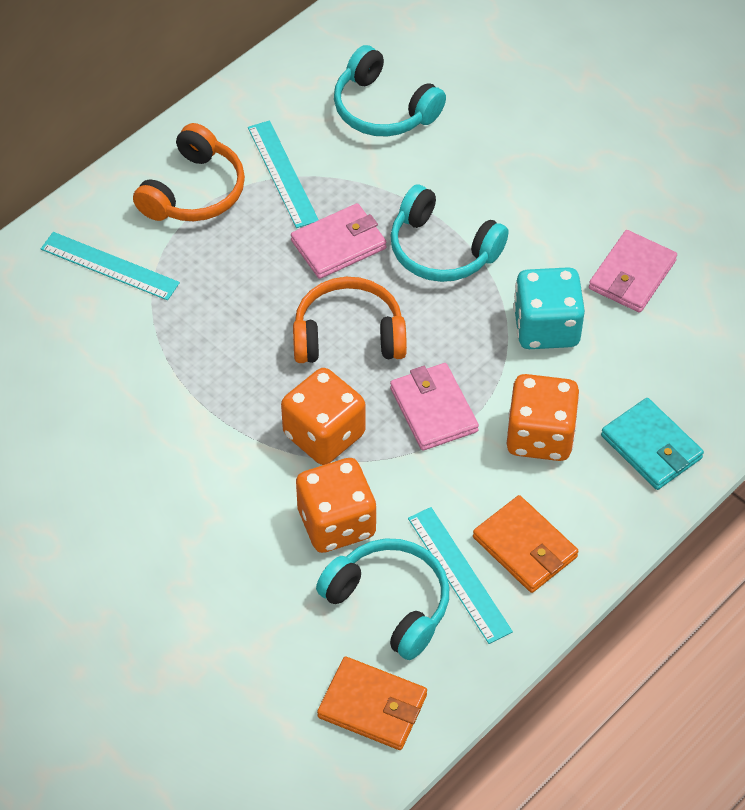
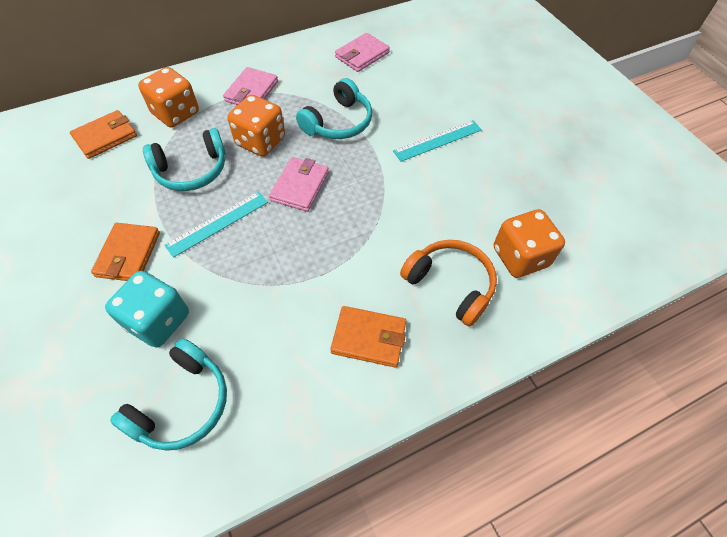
orange headphones: [133,123,245,221] [293,277,407,363] = 2 -> [400,240,497,327] = 1
orange wallet: [317,656,427,750] [473,495,579,593] = 2 -> [70,110,137,159] [91,223,160,281] [330,306,406,368] = 3
turquoise ruler: [41,232,180,300] [248,121,319,228] [408,507,513,644] = 3 -> [164,192,268,258] [393,120,482,162] = 2
turquoise wallet: [601,398,704,490] = 1 -> none = 0

